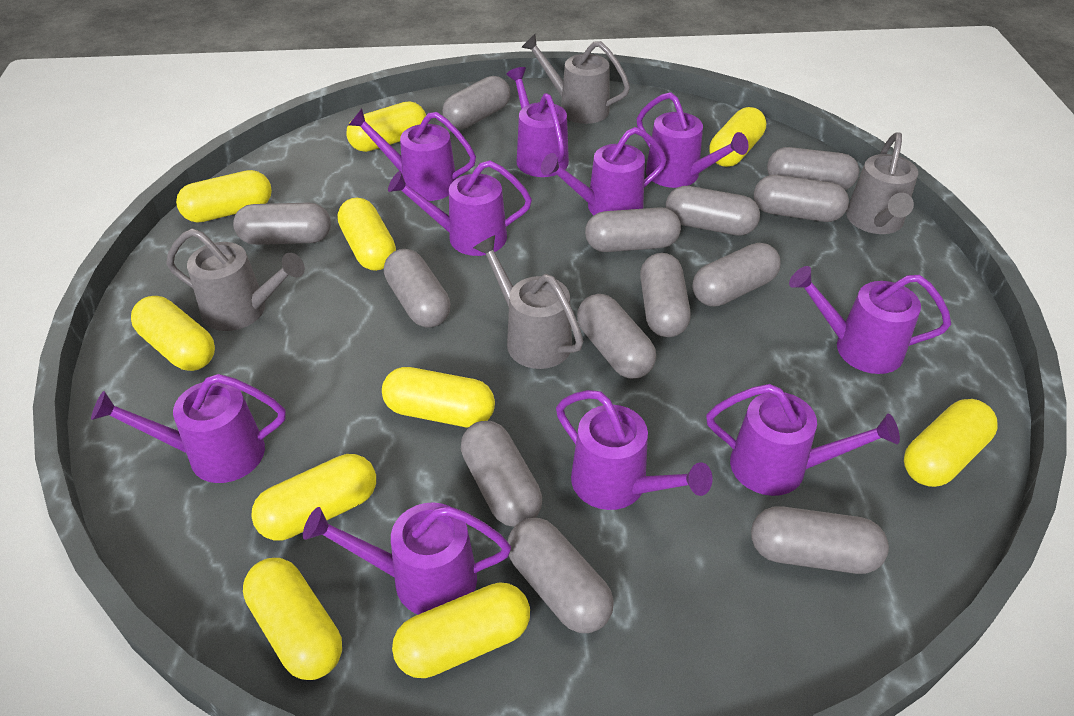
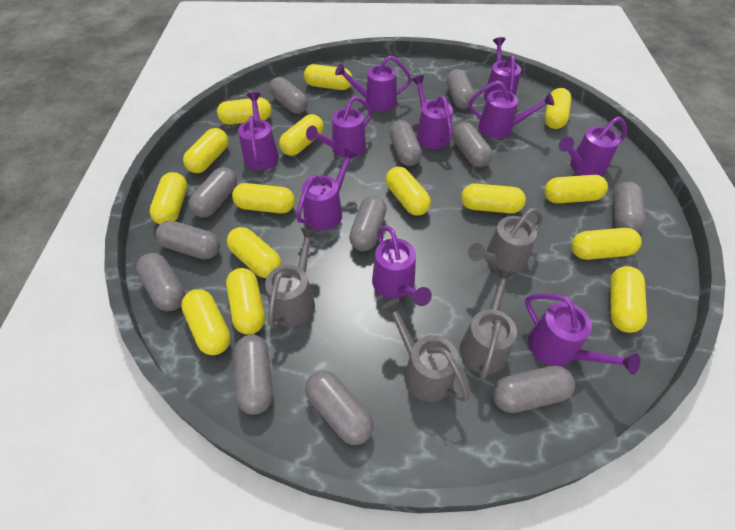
grey capsule: [233,203,331,245] [384,249,451,328] [442,76,510,129] [461,421,542,527] [508,518,614,633] [577,294,656,379] [585,207,681,252] [640,253,691,337] [666,186,760,236] [692,243,781,307] [751,506,889,574] [754,175,849,222] [767,147,859,190] = 13 -> [136,253,186,311] [156,221,220,260] [189,167,237,217] [234,335,273,415] [269,77,308,114] [305,370,374,445] [349,196,387,251] [389,120,422,166] [446,69,475,109] [452,122,493,167] [492,366,575,413] [612,182,646,233] = 12
yellow capsule: [131,296,215,371] [176,170,272,223] [243,558,342,680] [251,454,376,540] [338,198,396,271] [346,101,426,152] [382,367,495,427] [392,582,530,678] [709,107,766,167] [904,399,998,487] = 10 -> [150,172,187,224] [181,289,231,355] [183,128,228,173] [217,98,272,125] [226,268,265,335] [227,227,281,278] [232,183,295,213] [279,114,324,156] [304,64,353,90] [386,167,431,216] [461,184,526,213] [544,175,608,203] [545,88,572,129] [571,228,642,260] [610,266,647,333] = 15

